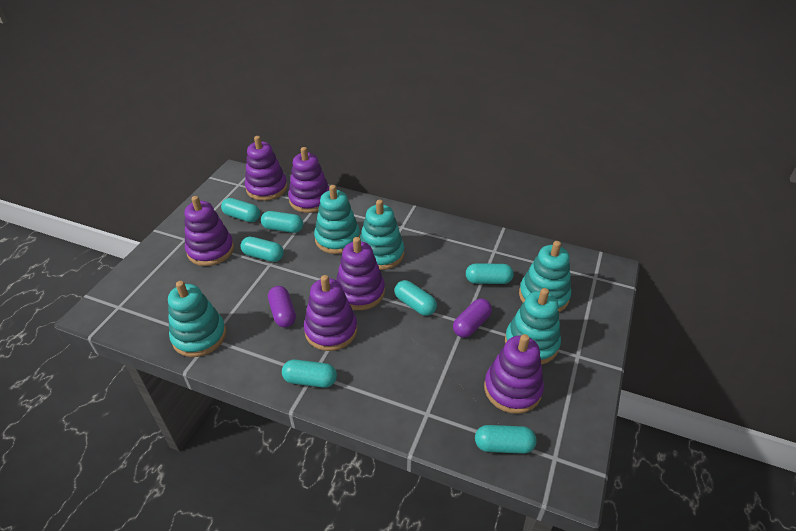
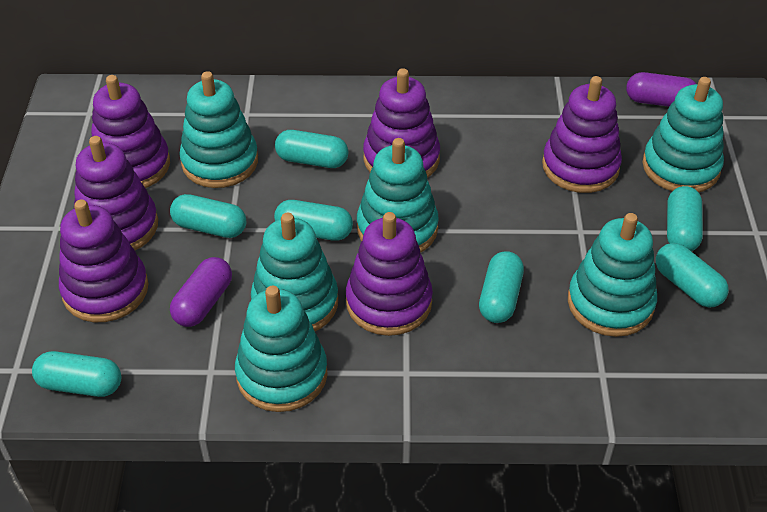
turquoise stacking toy: [168,281,226,357] [314,185,360,254] [360,199,404,270] [505,288,561,365] [519,241,571,312] = 5 -> [179,71,258,188] [235,286,328,412] [251,213,338,331] [357,138,439,253] [568,213,657,337] [642,77,724,192] = 6

